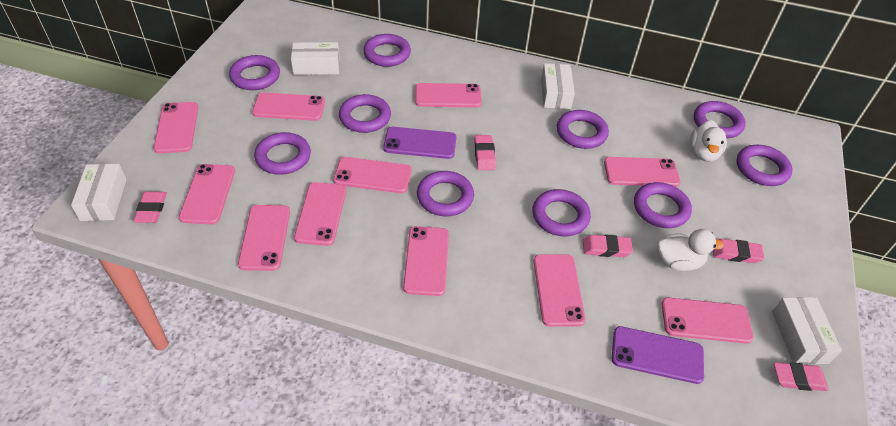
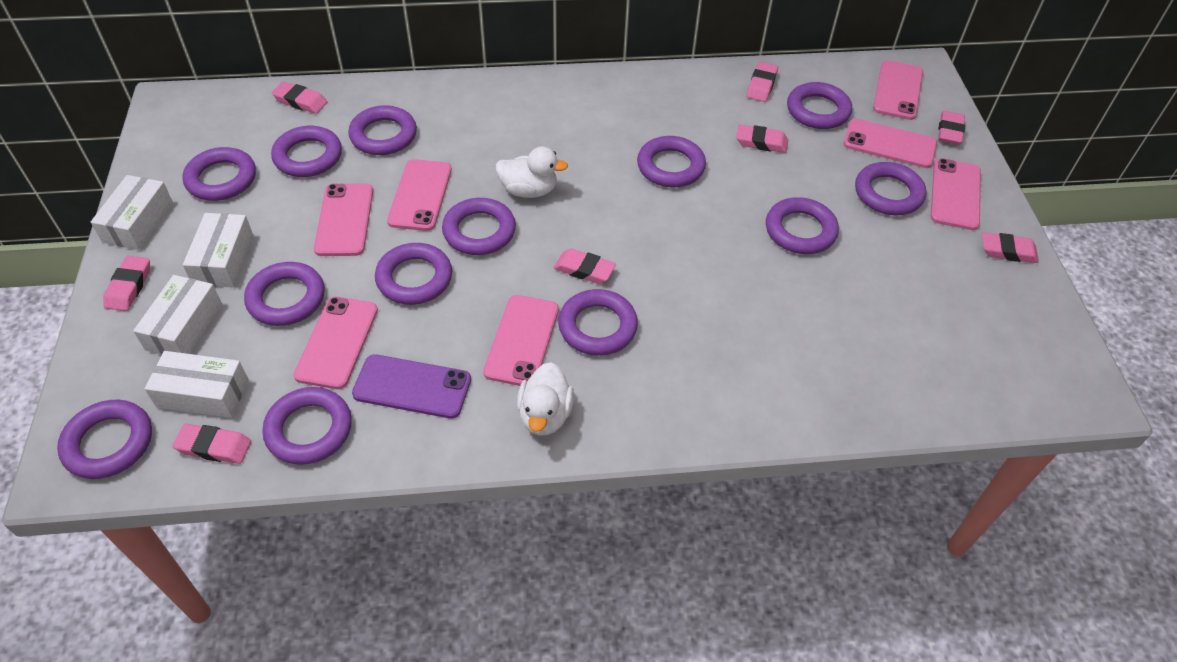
pink eraser: [133,191,167,223] [475,135,496,170] [583,235,633,257] [713,239,764,263] [774,362,829,391] = 5 -> [103,256,150,311] [172,424,251,464] [272,82,327,114] [554,248,616,284] [736,124,788,153] [747,62,778,102] [938,111,965,145] [982,232,1039,263] = 8
pink phone: [153,102,198,153] [179,164,235,225] [238,205,290,271] [252,92,325,121] [294,182,346,246] [333,157,412,193] [403,226,449,296] [415,83,482,108] [534,254,586,327] [604,157,680,187] [661,298,754,344] = 11 -> [293,297,378,389] [314,184,373,256] [387,159,452,231] [483,295,559,386] [843,119,937,168] [873,60,923,120] [930,158,981,230] = 7
purple phone: [383,127,457,159] [612,326,704,384] = 2 -> [352,354,471,419] = 1
purple ring: [229,55,280,90] [254,132,311,175] [339,94,391,133] [363,34,411,67] [417,171,474,216] [532,189,591,236] [557,110,609,149] [634,182,692,228] [694,101,746,138] [736,145,792,186] = 10 -> [57,400,152,479] [183,147,256,201] [244,262,325,326] [263,387,352,465] [271,126,342,177] [348,105,417,155] [375,243,452,305] [442,198,516,255] [558,289,638,356] [637,136,706,187] [766,197,839,254] [787,82,852,129] [855,162,926,215] = 13

